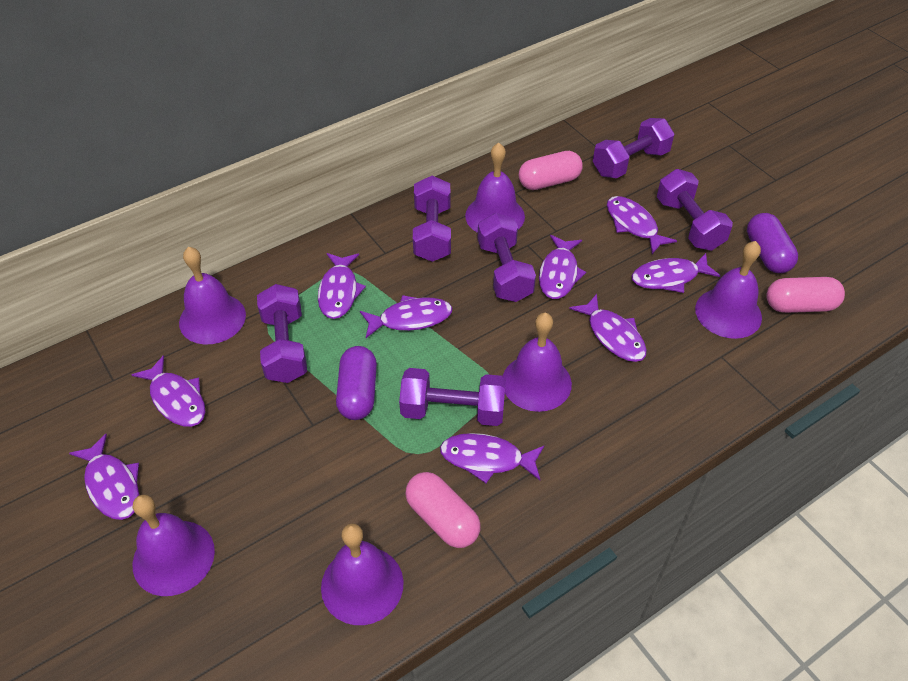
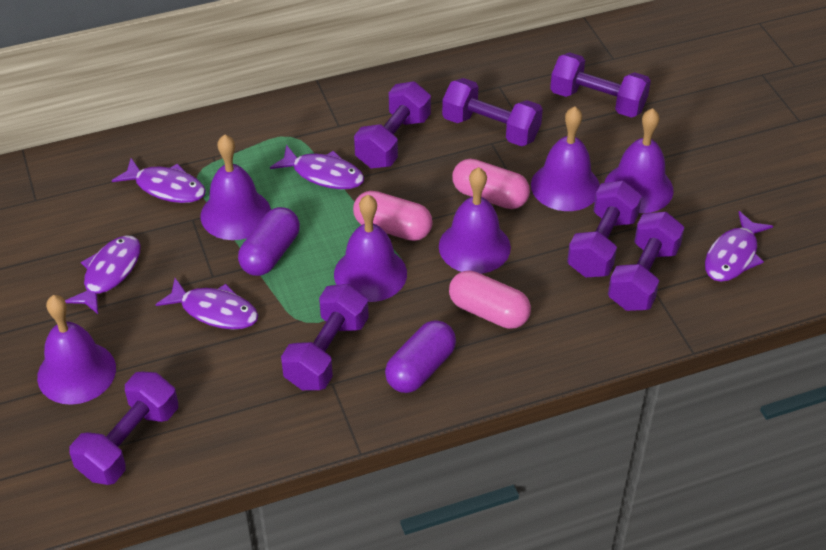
purple dumbbell: [257,284,307,383] [399,368,506,426] [413,176,451,262] [478,213,536,302] [593,118,674,179] [657,169,733,251] = 6 -> [69,371,178,485] [281,284,369,390] [354,82,431,168] [442,78,543,146] [550,52,651,118] [567,181,642,278] [608,212,684,311] = 7
purple fish: [69,434,139,520] [131,355,205,427] [318,253,366,319] [360,295,452,338] [440,433,544,483] [539,235,586,299] [569,294,647,362] [607,196,677,254] [632,253,720,293] = 9 -> [65,235,141,314] [112,158,206,203] [155,278,258,330] [270,145,364,189] [705,211,773,282] = 5

